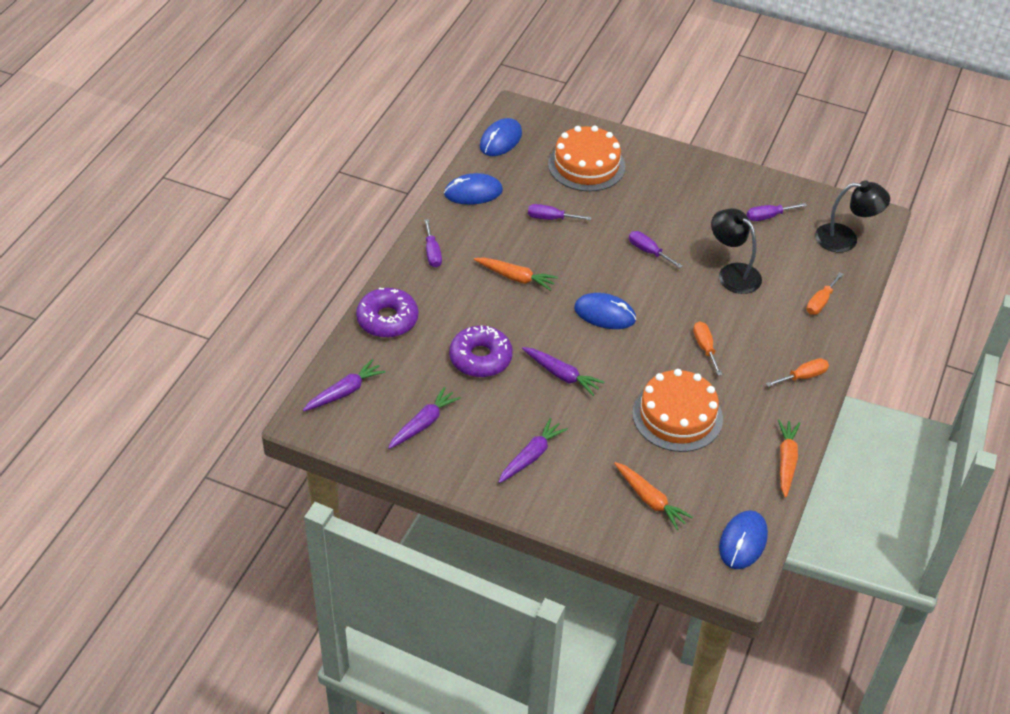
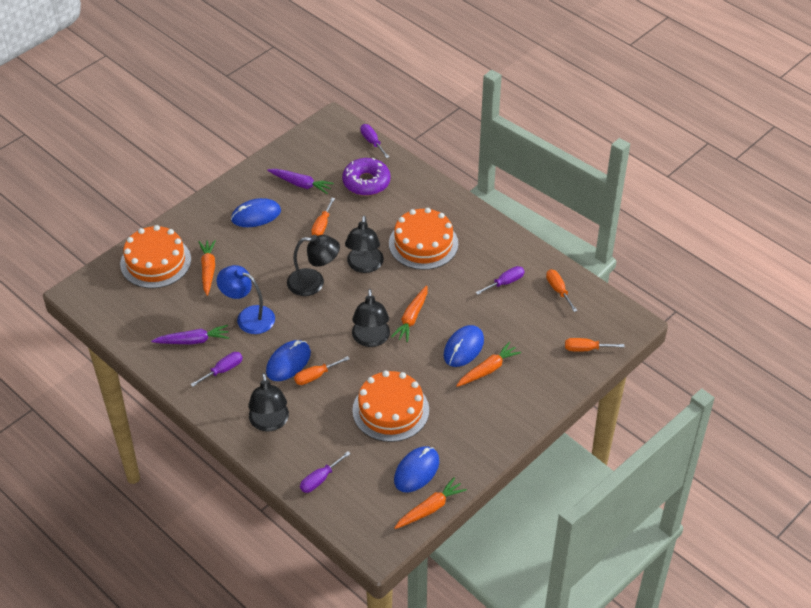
black lamp: [711,208,762,294] [815,180,890,253] = 2 -> [248,373,289,431] [287,235,340,296] [345,216,384,273] [352,289,390,347] = 4
blue lamp: none = 0 -> [217,265,275,334] = 1
orange cake: [548,126,625,192] [632,369,723,452] = 2 -> [120,225,191,288] [352,371,429,442] [389,208,458,270] = 3
orange carrot: [474,257,558,291] [614,462,693,530] [778,420,800,498] = 3 -> [199,240,216,296] [391,285,428,342] [394,477,467,529] [456,342,521,387] = 4
orange screwdriver: [693,321,722,376] [766,358,829,387] [806,272,844,315] = 3 -> [294,356,350,385] [311,198,335,236] [546,269,577,312] [565,338,625,352] = 4
purple carrot: [303,359,386,411] [388,387,461,449] [499,418,568,483] [522,347,605,396] = 4 -> [151,325,229,345] [267,169,334,194] = 2
purple donut: [356,288,418,338] [449,326,513,378] = 2 -> [342,158,391,196] = 1

